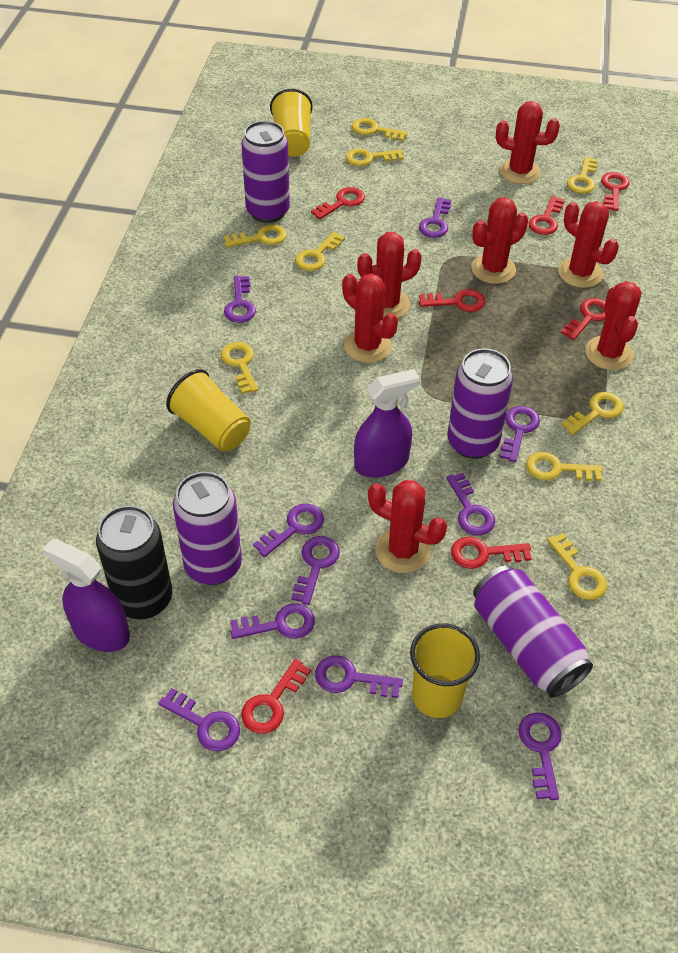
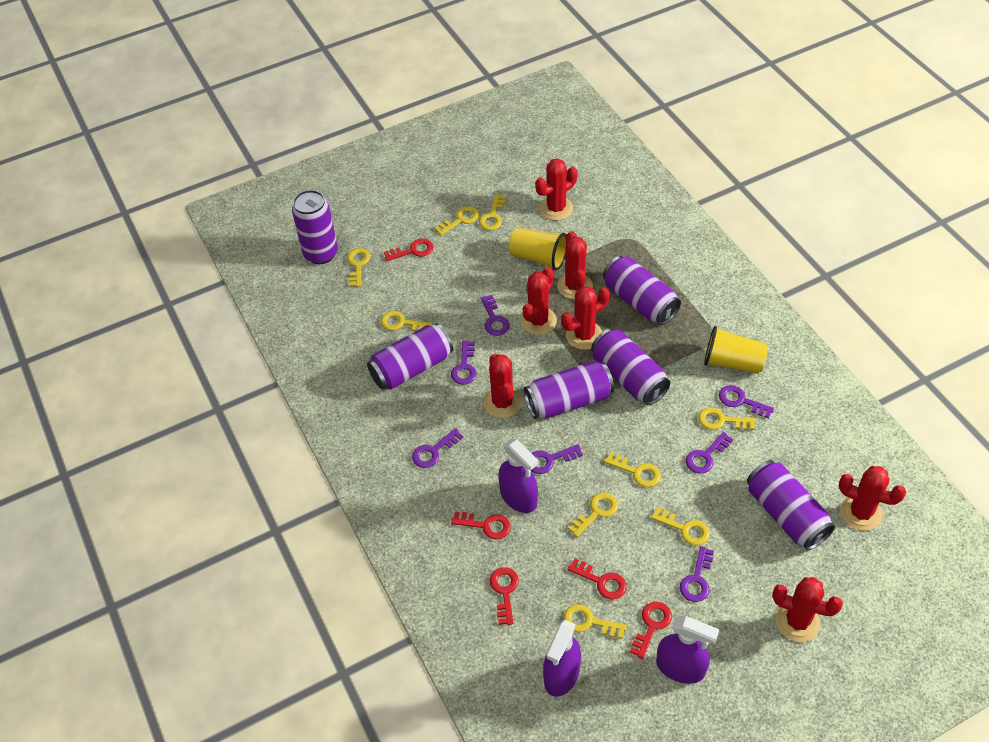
black can: [96,505,172,619] = 1 -> none = 0
purple can: [173,472,242,585] [241,121,290,223] [447,349,513,459] [473,565,593,698] = 4 -> [292,190,338,264] [367,323,453,390] [524,361,614,419] [591,329,671,405] [603,256,681,325] [747,460,835,551] = 6
purple key: [158,688,240,752] [224,276,256,323] [230,603,315,639] [253,503,324,557] [291,536,340,605] [315,655,403,698] [419,197,451,238] [446,473,495,536] [499,406,540,462] [518,712,562,800] = 10 -> [412,428,463,468] [451,341,476,385] [481,295,510,336] [531,444,583,474] [680,546,714,602] [686,432,733,474] [719,385,774,418] = 7
purple spray bottle: [42,539,130,652] [354,369,420,478] = 2 -> [498,439,538,513] [543,620,581,697] [656,616,720,684] = 3
red key: [241,659,311,734] [311,187,365,220] [419,289,485,312] [451,537,532,569] [529,196,565,235] [561,298,606,340] [601,172,629,211] = 7 -> [384,238,433,261] [451,511,511,539] [490,567,519,625] [567,558,627,600] [630,602,672,659] = 5
yellow cup: [166,369,251,451] [270,89,313,157] [410,623,480,718] = 3 -> [509,227,566,270] [704,326,768,374] = 2

